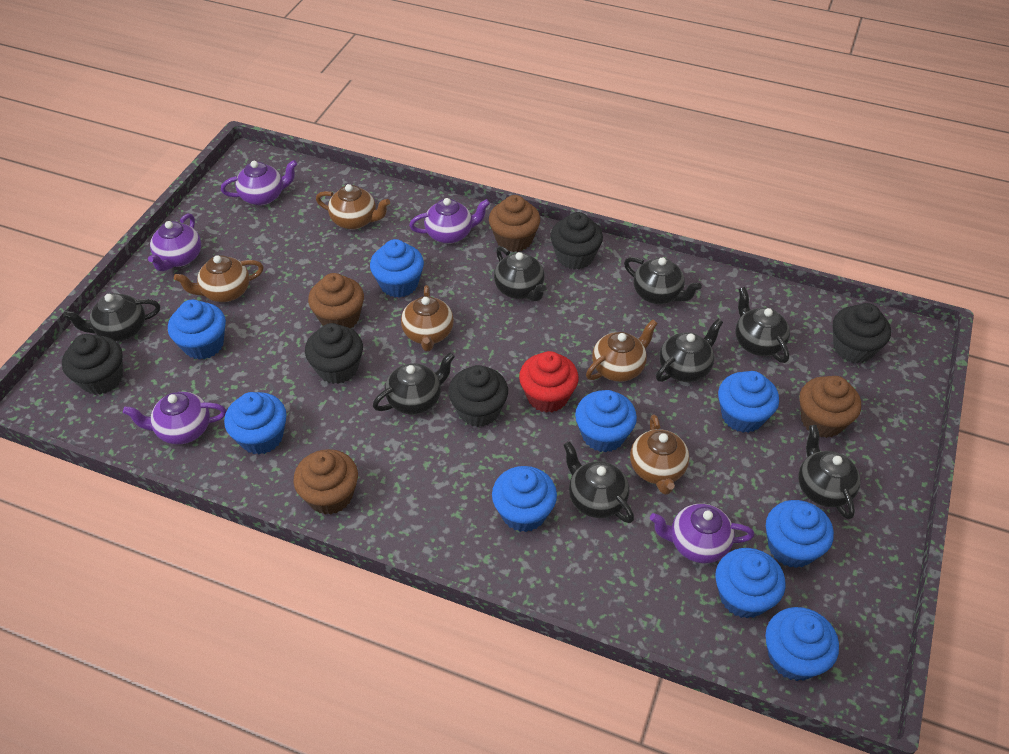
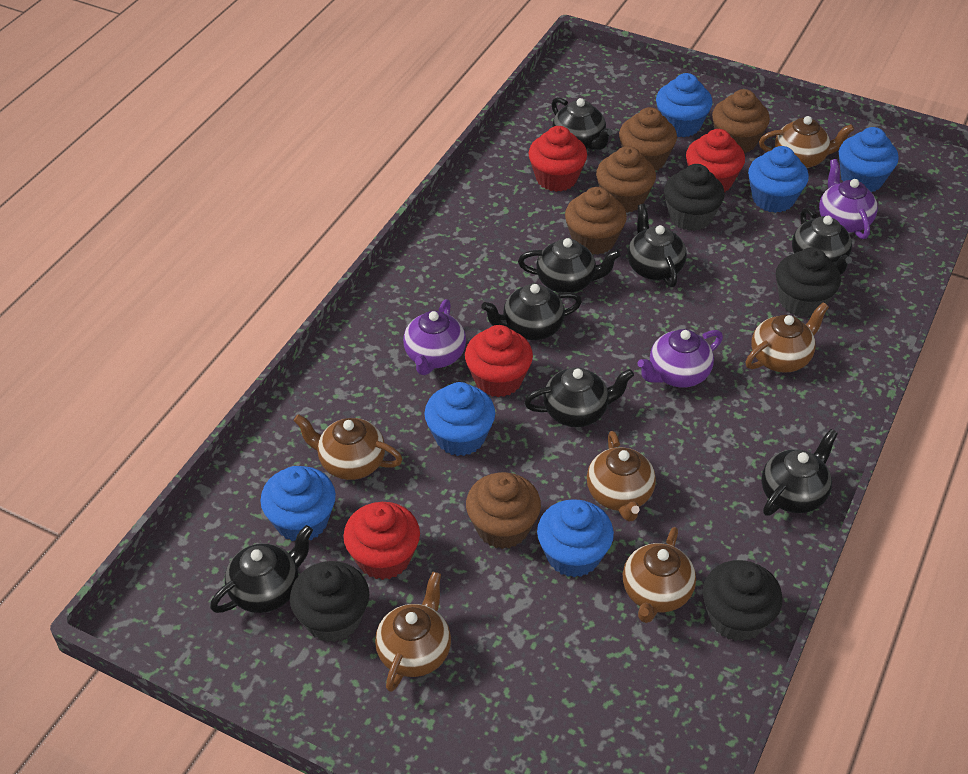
black cupcake: [62,334,123,395] [305,323,363,384] [448,365,508,427] [550,212,603,270] [833,303,891,363] = 5 -> [290,561,369,642] [664,164,725,231] [702,560,783,642] [776,247,841,317] = 4
blue cupcake: [168,300,226,360] [224,392,287,454] [370,239,424,298] [492,466,557,532] [575,390,637,453] [715,548,785,619] [718,371,779,433] [765,607,839,681] [766,500,834,568] = 9 -> [260,466,336,541] [424,382,495,456] [537,499,614,578] [656,73,712,137] [748,146,809,213] [839,127,899,192] = 6
brown cupcake: [293,449,358,515] [308,273,364,328] [489,195,540,252] [799,376,861,438] = 4 -> [466,472,541,549] [565,187,627,255] [596,146,656,213] [619,107,677,171] [712,89,770,153] = 5
brown teapot: [174,255,264,302] [316,184,390,230] [401,285,454,351] [586,319,658,382] [630,415,689,495] = 5 -> [294,414,403,480] [375,572,451,692] [587,431,656,521] [623,527,696,623] [745,302,829,373] [759,116,854,168] = 6
purple teapot: [123,392,227,445] [148,213,201,271] [221,160,297,206] [409,198,490,244] [650,504,754,563] = 5 -> [403,299,466,375] [638,329,723,387] [819,159,878,239] = 3
red cupcake: [519,351,579,413] = 1 -> [343,502,420,580] [465,325,533,397] [529,126,587,192] [686,129,745,192] = 4

